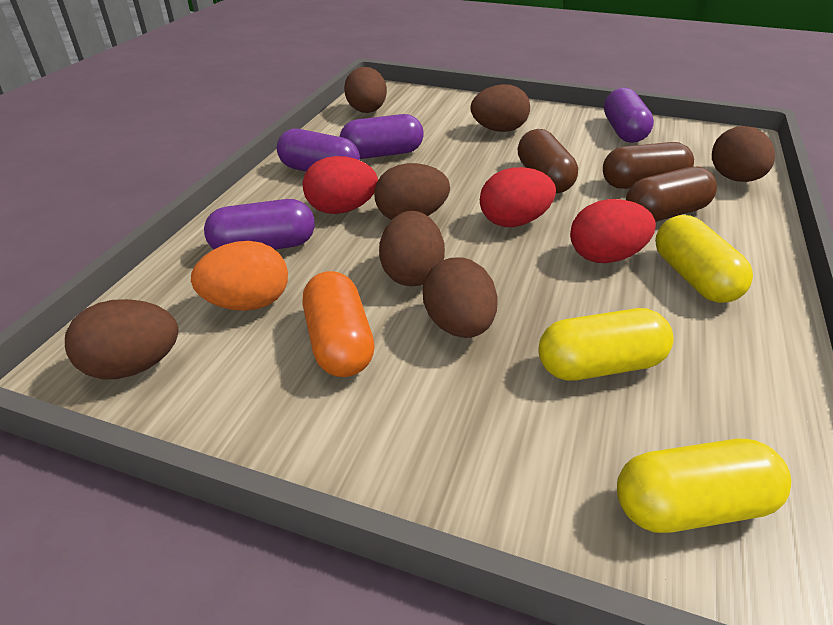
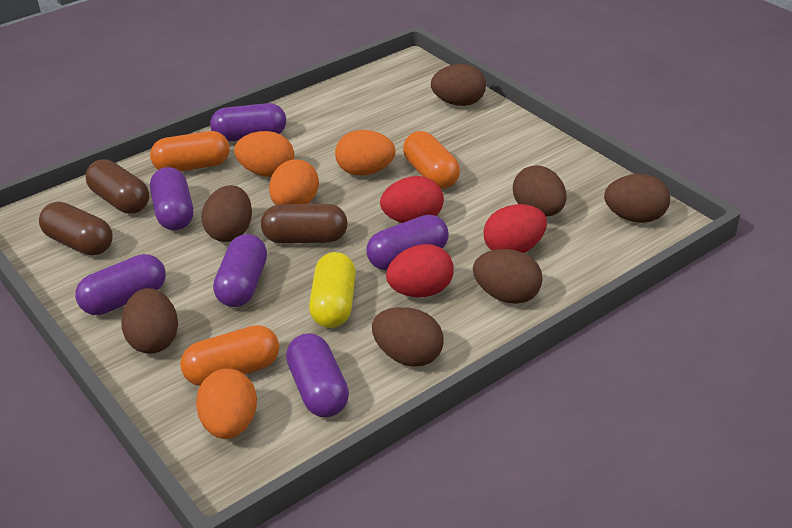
orange capsule: [302,271,375,377] = 1 -> [150,131,230,171] [180,325,279,386] [403,131,460,189] = 3
orange egg: [191,241,288,311] = 1 -> [196,369,257,439] [234,131,294,177] [269,159,319,205] [335,130,396,176] = 4
purple capsule: [204,199,315,249] [277,129,360,172] [340,114,424,159] [604,88,654,143] = 4 -> [75,254,166,315] [150,167,193,230] [210,103,286,142] [213,234,267,307] [286,333,349,417] [366,214,449,270] = 6
yellow capsule: [538,308,673,380] [617,439,791,533] [655,215,753,303] = 3 -> [309,252,356,328] = 1

